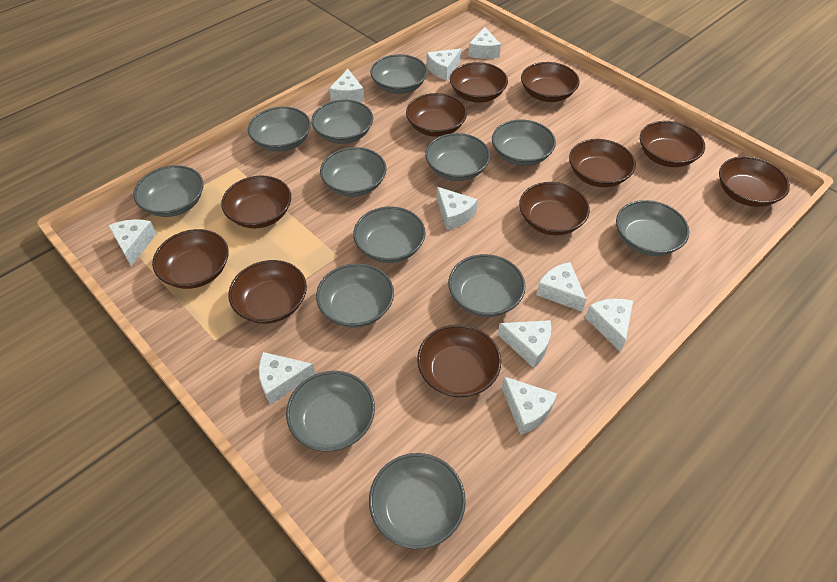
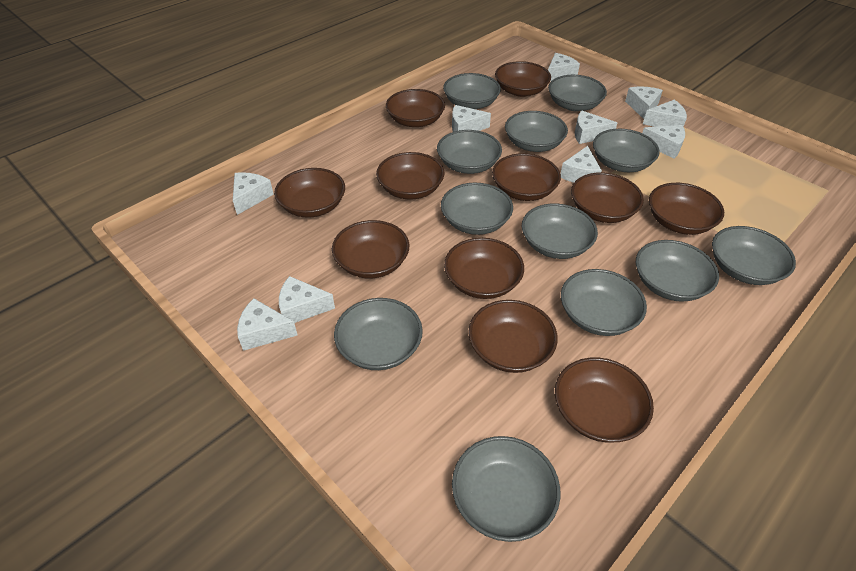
grey bowl: [133,165,204,217] [248,107,311,152] [286,371,375,452] [311,100,373,144] [316,263,394,328] [320,147,387,197] [353,206,426,263] [369,453,466,549] [370,54,428,94] [425,133,490,181] [448,254,526,317] [492,120,556,166] [616,200,690,256] = 13 -> [334,298,423,370] [437,130,502,174] [441,183,513,235] [443,73,501,109] [452,436,560,542] [505,111,568,152] [522,203,598,259] [548,75,607,111] [561,269,647,336] [593,129,660,172] [636,240,719,302] [712,226,796,285] = 12

